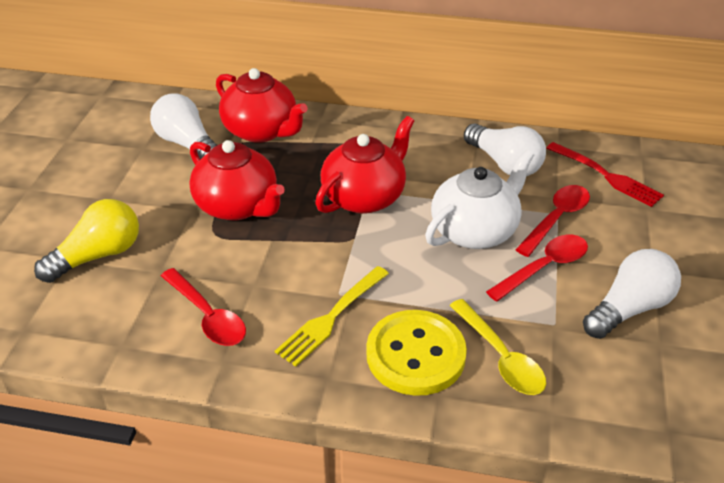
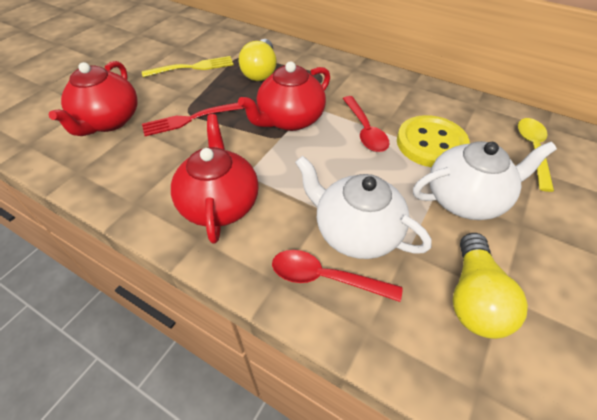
red spoon: [161,268,246,346] [486,235,588,302] [515,185,590,257] = 3 -> [272,250,402,302] [343,96,389,152] = 2
white light bulb: [150,93,217,159] [464,123,546,176] [583,249,681,339] = 3 -> none = 0
white teapot: [425,149,534,249] = 1 -> [295,156,432,259] [413,141,557,220] = 2
yellow light bulb: [34,199,139,283] = 1 -> [239,39,277,81] [453,233,528,339] = 2

